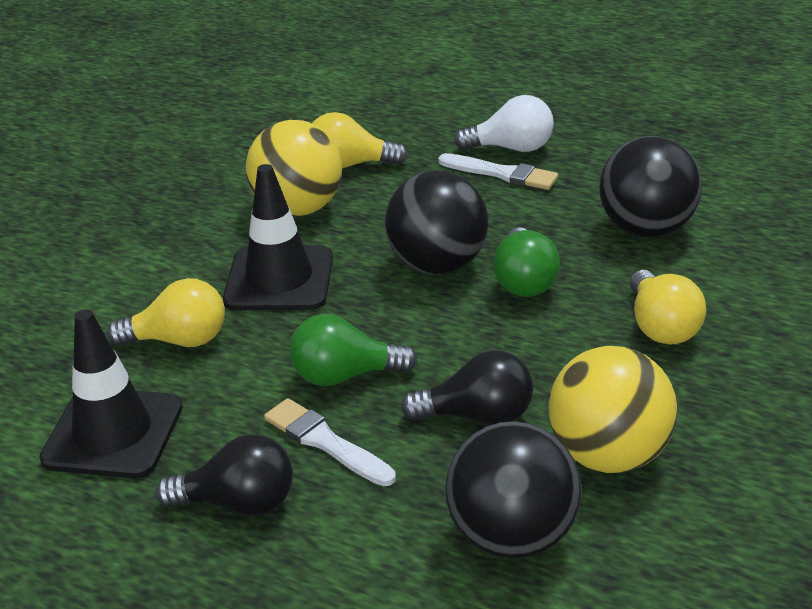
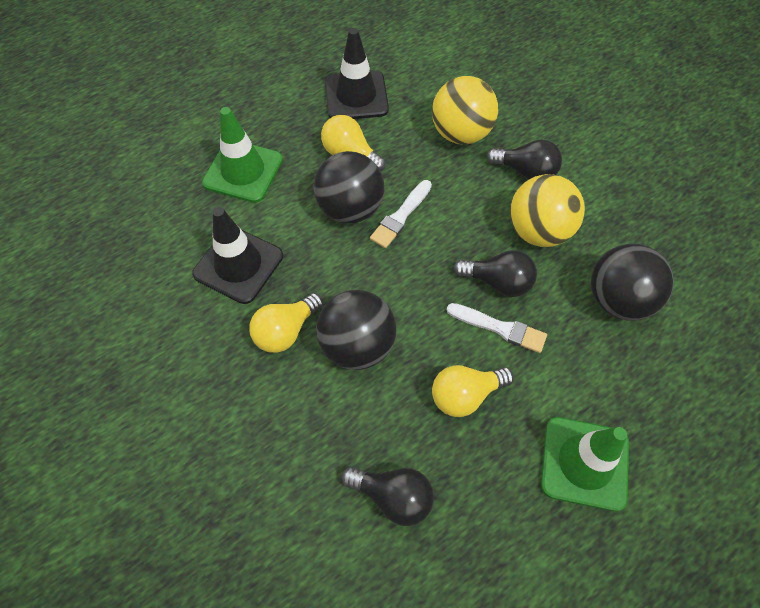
black light bulb: [155,434,293,516] [401,350,533,425] = 2 -> [342,467,434,526] [454,250,537,297] [487,139,562,180] = 3
green light bulb: [290,314,418,386] [493,227,560,297] = 2 -> none = 0
green traffic cone: none = 0 -> [202,107,283,203] [541,417,629,511] = 2
white light bulb: [454,95,554,152] = 1 -> none = 0

